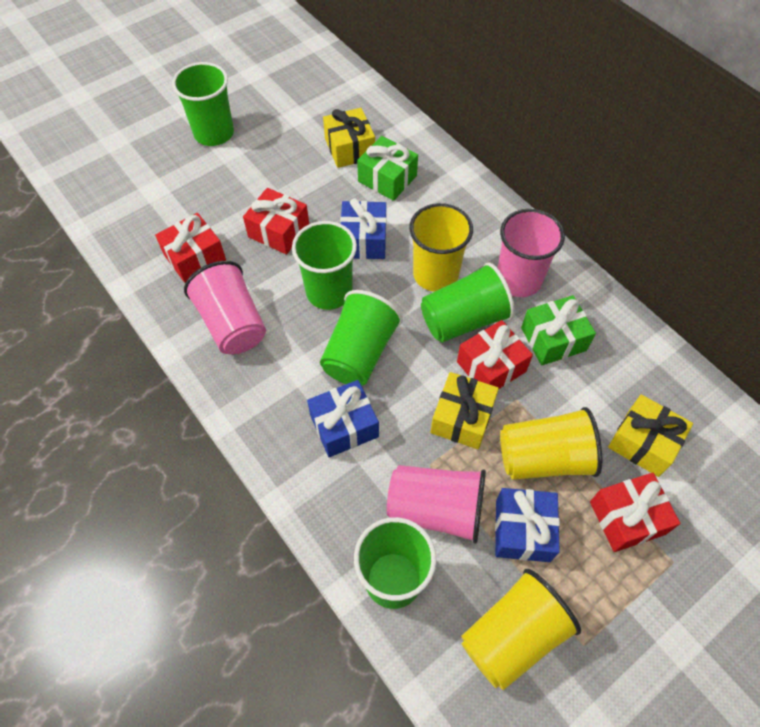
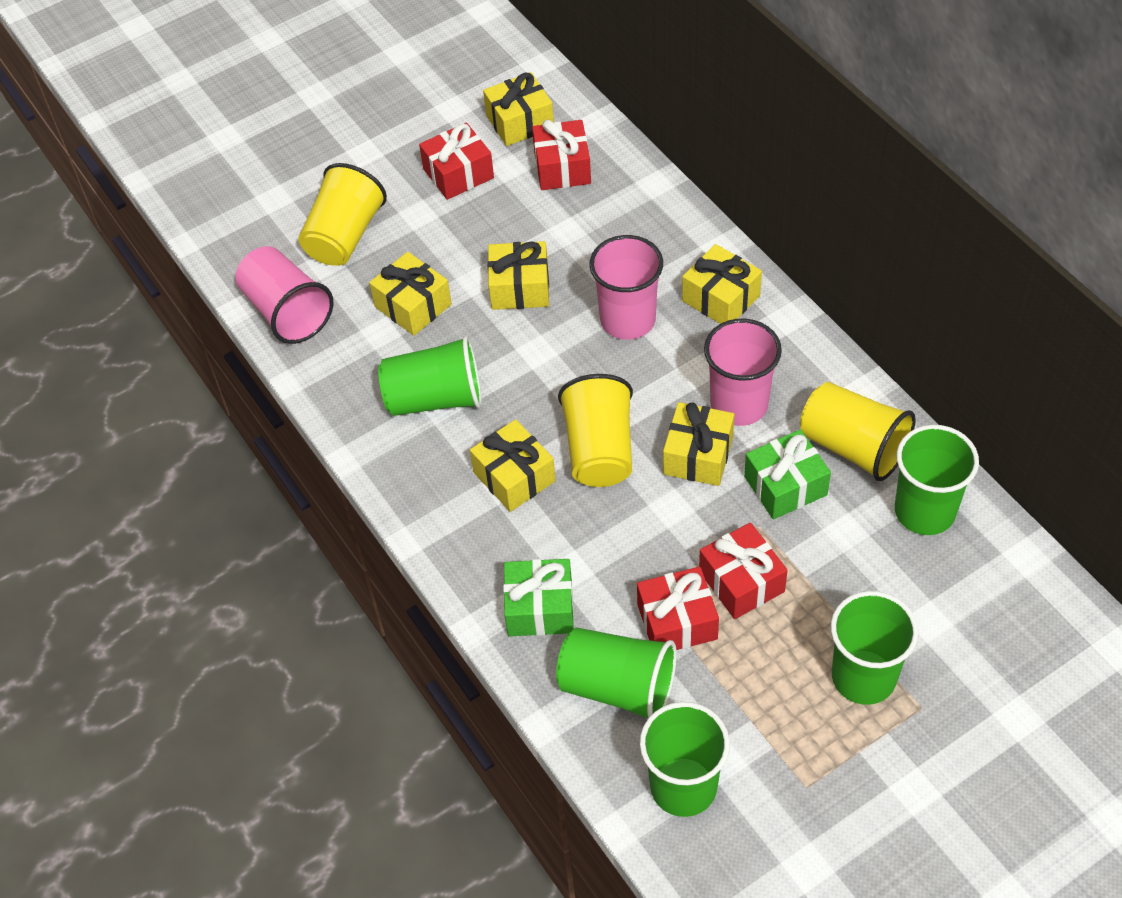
blue gift: [307,380,379,457] [340,198,386,259] [495,488,560,562] = 3 -> none = 0
yellow gift: [323,108,375,168] [430,372,499,449] [608,394,693,477] = 3 -> [369,252,452,336] [470,419,556,512] [483,72,554,146] [488,241,549,310] [663,402,734,486] [682,244,762,324] = 6

